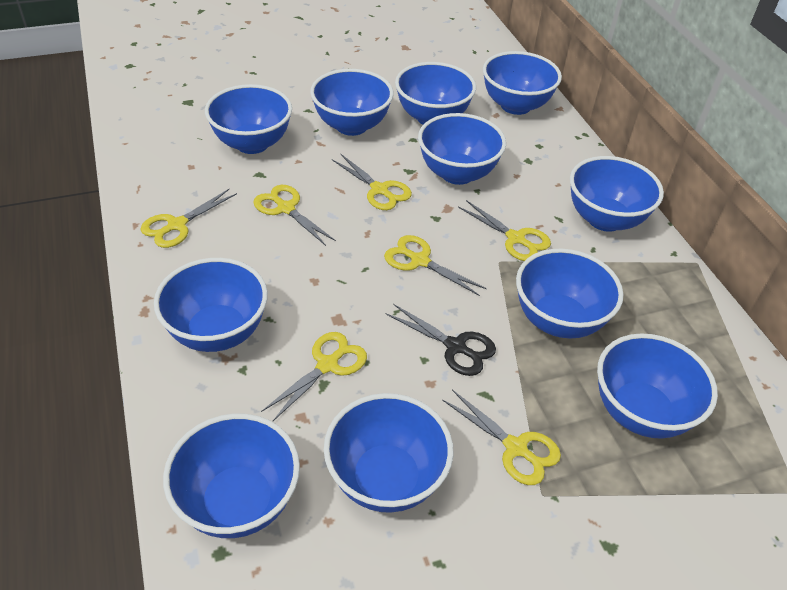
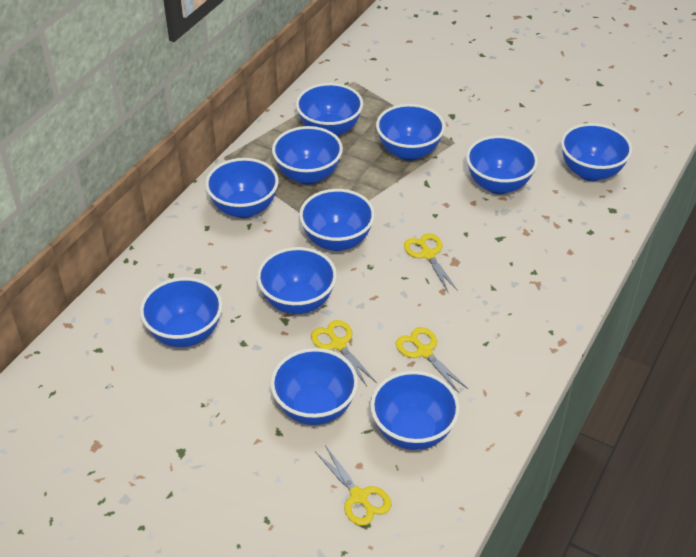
black scissors: [385,304,496,376] = 1 -> none = 0
yellow scissors: [140,189,237,248] [253,185,336,246] [261,332,367,421] [332,154,412,210] [384,235,487,296] [442,390,561,485] [458,200,551,261] = 7 -> [311,320,377,386] [315,445,392,526] [396,327,468,393] [404,233,458,293] = 4

